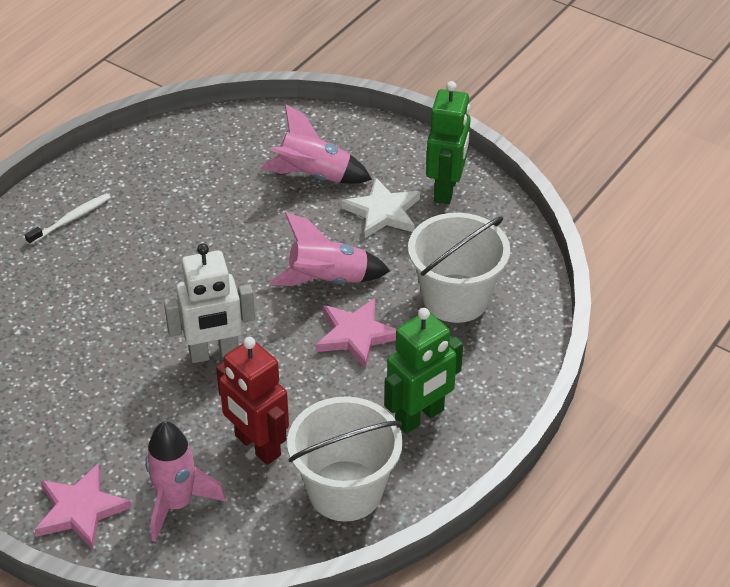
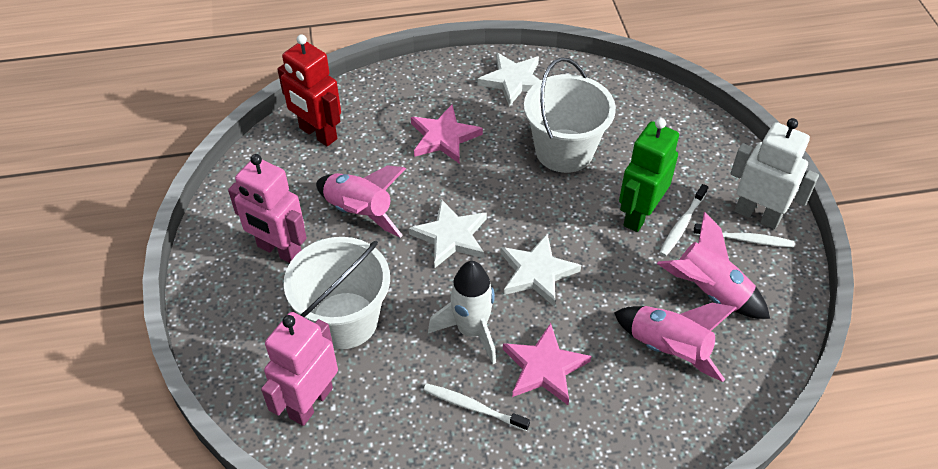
green robot: [385,308,463,434] [426,81,470,204] = 2 -> [619,118,679,232] = 1
pink robot: none = 0 -> [228,154,307,263] [261,312,338,426] = 2
white rocket: none = 0 -> [428,261,496,364] = 1
white star: [341,178,420,238] = 1 -> [409,199,487,268] [477,52,540,107] [500,233,581,307] = 3
white toothbrush: [25,193,111,245] = 1 -> [424,383,530,431] [659,184,708,257] [694,223,795,247] = 3

